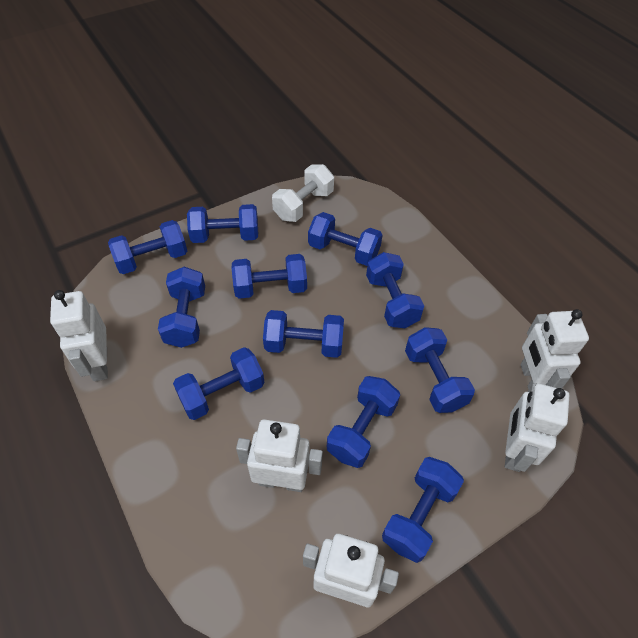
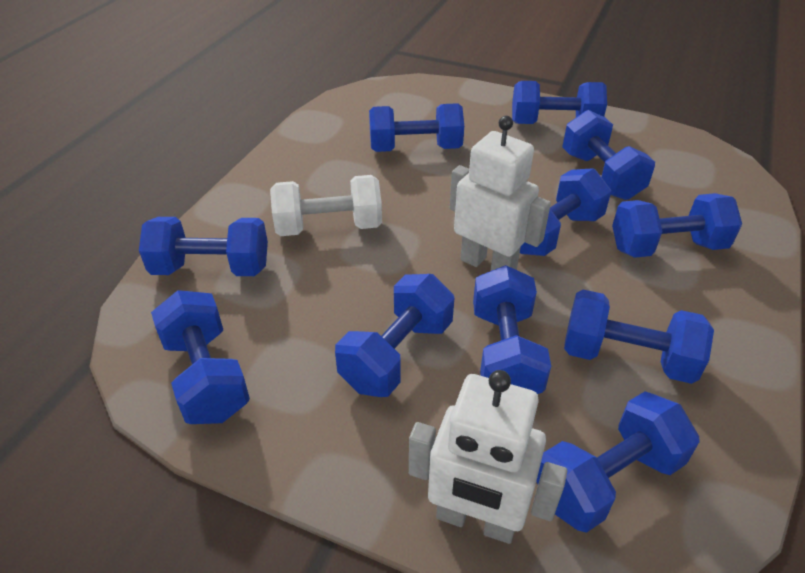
white robot: [50,290,108,381] [236,419,323,492] [303,534,399,607] [505,383,569,472] [521,309,589,390] = 5 -> [409,370,567,544] [450,116,551,271] = 2

